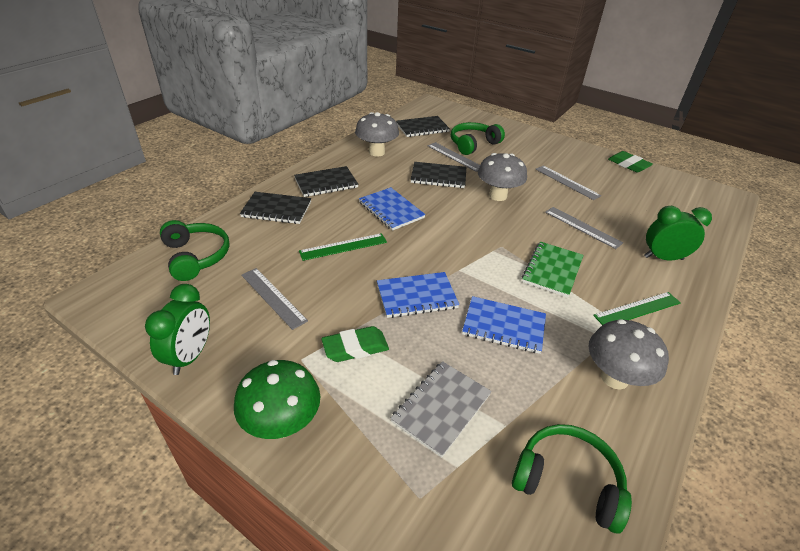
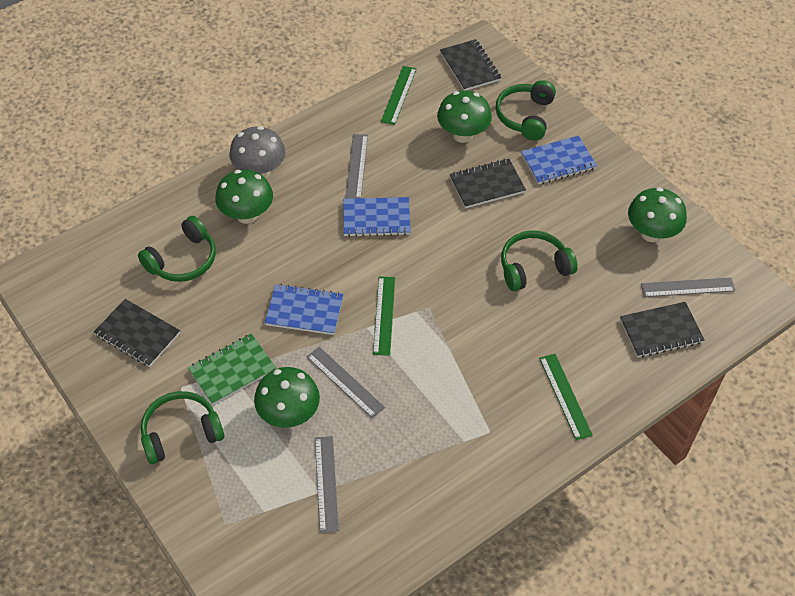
green clock: [145,284,210,375] [644,206,712,260] = 2 -> none = 0
green eraser: [321,326,389,362] [608,151,653,173] = 2 -> none = 0
green headphones: [160,220,230,281] [451,122,505,155] [512,424,632,533] = 3 -> [138,216,216,282] [141,391,224,464] [496,80,556,141] [501,230,578,291] = 4
green mushroom: [234,360,320,439] = 1 -> [215,170,273,224] [254,367,320,428] [437,90,492,143] [628,187,687,242] = 4
green ruler: [299,233,387,261] [593,292,681,325] = 2 -> [373,277,395,356] [381,66,417,125] [539,354,593,440] = 3
grey mushroom: [355,112,399,157] [478,153,527,201] [589,319,669,390] = 3 -> [229,126,286,178] = 1
grey notebook: [390,361,492,457] = 1 -> none = 0

